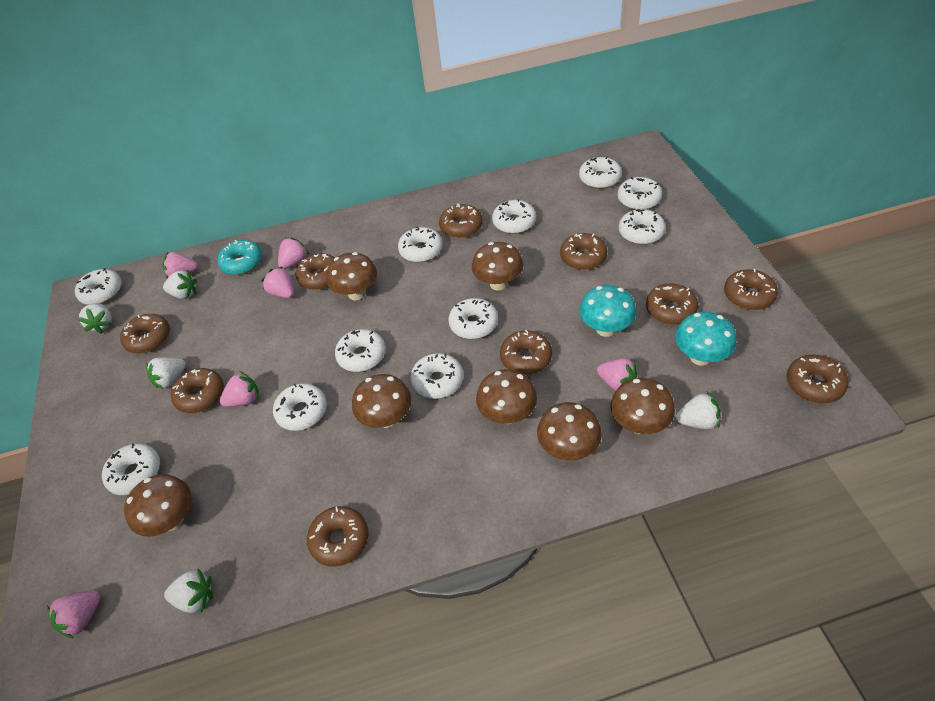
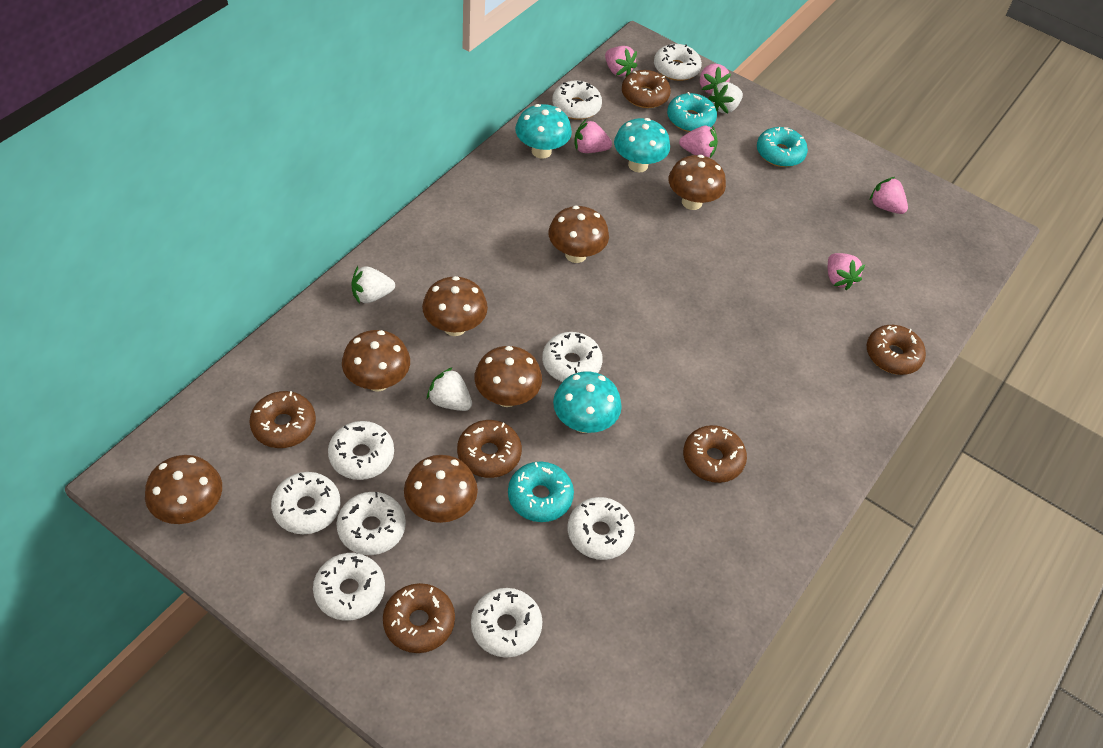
brown donut: [120,314,170,353] [171,368,224,413] [296,253,335,290] [307,506,369,567] [439,203,483,238] [500,330,552,375] [560,233,607,270] [646,283,698,325] [724,269,778,310] [787,355,849,403] = 10 -> [249,391,316,448] [383,583,455,653] [457,420,522,478] [622,70,671,108] [683,425,747,483] [867,325,926,375] = 6
turquoise donut: [217,240,262,275] = 1 -> [508,462,574,522] [667,92,717,132] [757,127,808,167] = 3
turquoise mushroom: [579,285,636,337] [675,312,736,366] = 2 -> [515,104,572,159] [553,371,622,433] [614,118,670,172] = 3
white donut: [75,268,122,305] [102,443,160,495] [273,383,327,431] [335,329,386,372] [398,227,443,262] [411,353,463,399] [448,298,498,339] [492,199,536,234] [579,156,622,189] [618,177,662,210] [619,209,666,245] = 11 -> [271,472,340,534] [313,553,385,621] [328,421,394,480] [336,492,406,555] [471,588,543,658] [542,332,603,382] [552,80,602,120] [568,497,635,560] [654,44,702,81] = 9
white strawberry: [77,303,112,334] [145,357,186,389] [163,269,197,299] [164,569,213,613] [676,392,720,429] = 5 -> [352,266,395,304] [427,367,472,411] [709,82,743,114] = 3

